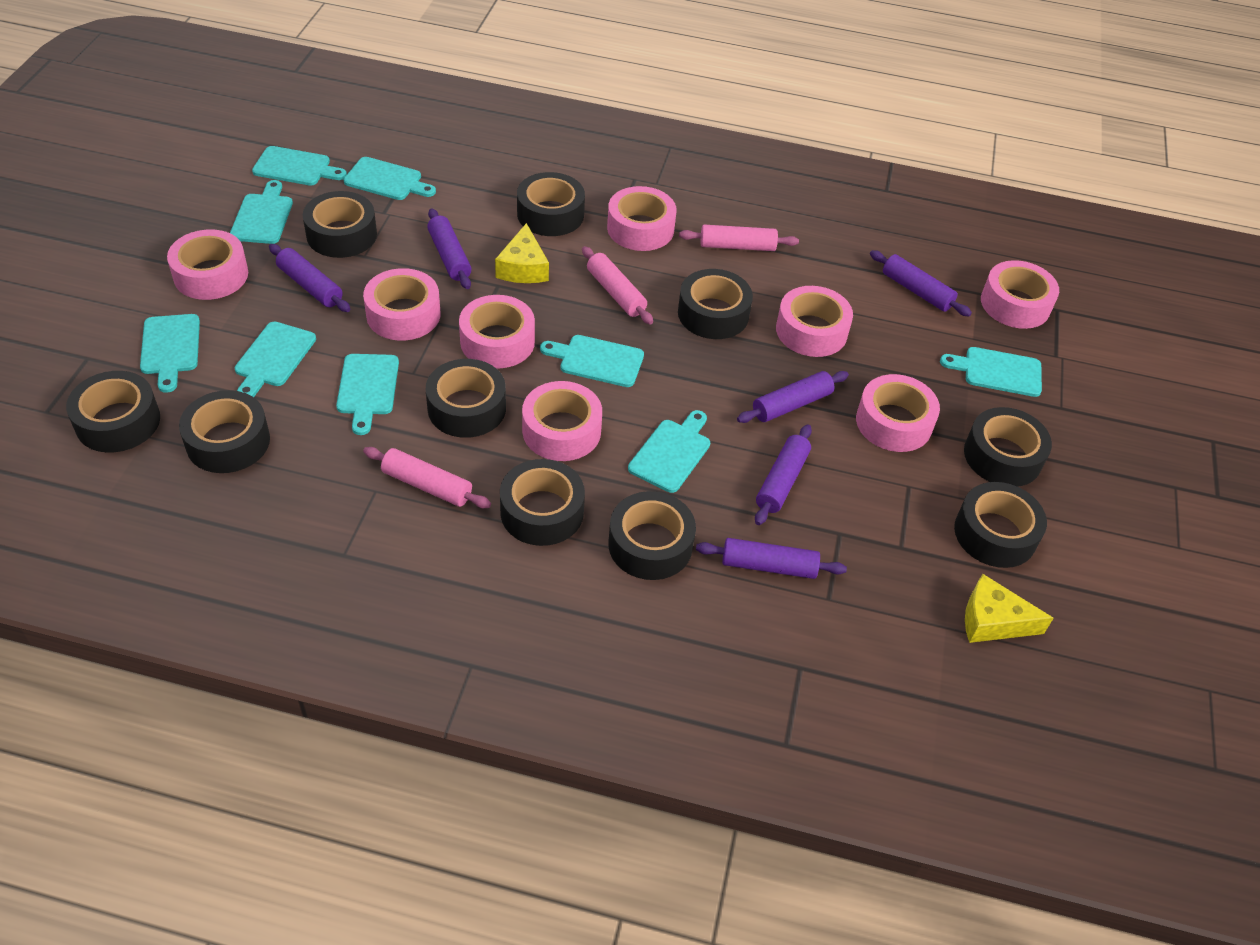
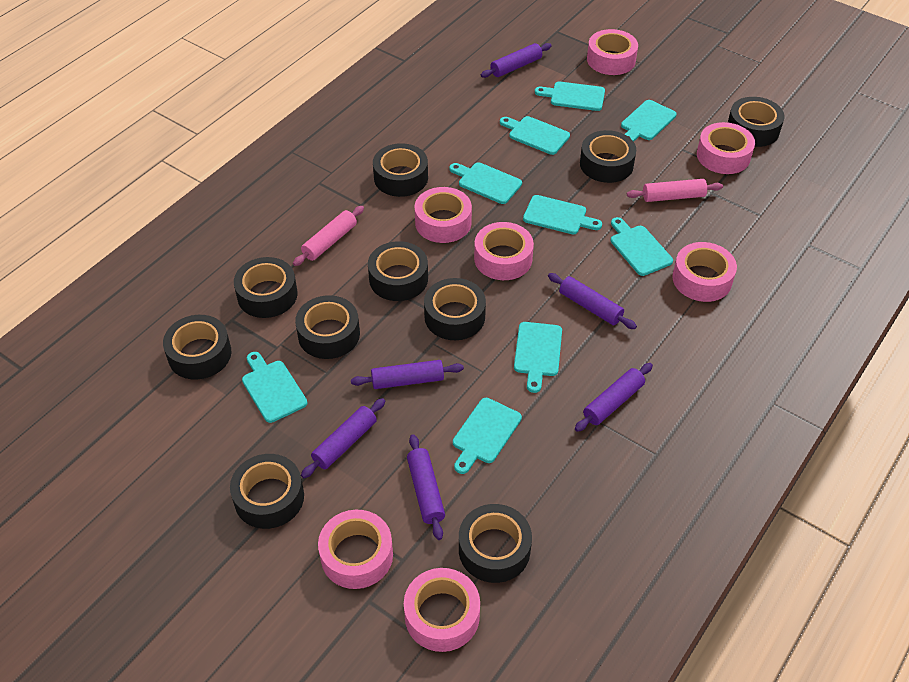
pink rolling pin: [363,447,491,508] [582,246,653,325] [679,225,799,251] = 3 -> [293,206,364,266] [627,179,723,202] = 2
pink tape: [167,229,248,300] [363,268,440,341] [459,295,535,368] [522,381,602,461] [607,186,676,251] [776,286,853,357] [856,374,940,452] [981,260,1059,329] = 8 -> [318,510,393,589] [404,568,480,652] [415,187,472,243] [474,222,534,280] [587,29,638,75] [672,242,737,302] [697,122,755,174] = 7
yellow cheese: [495,223,549,283] [965,574,1053,643] = 2 -> none = 0

